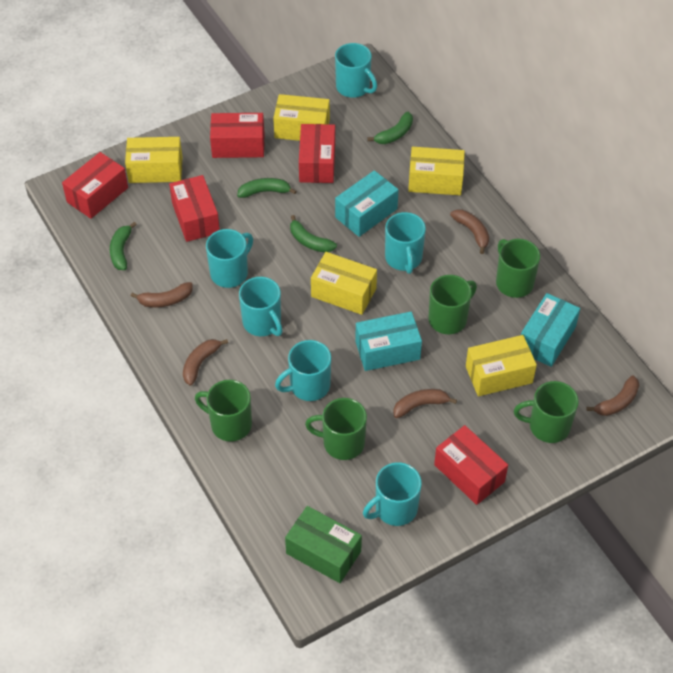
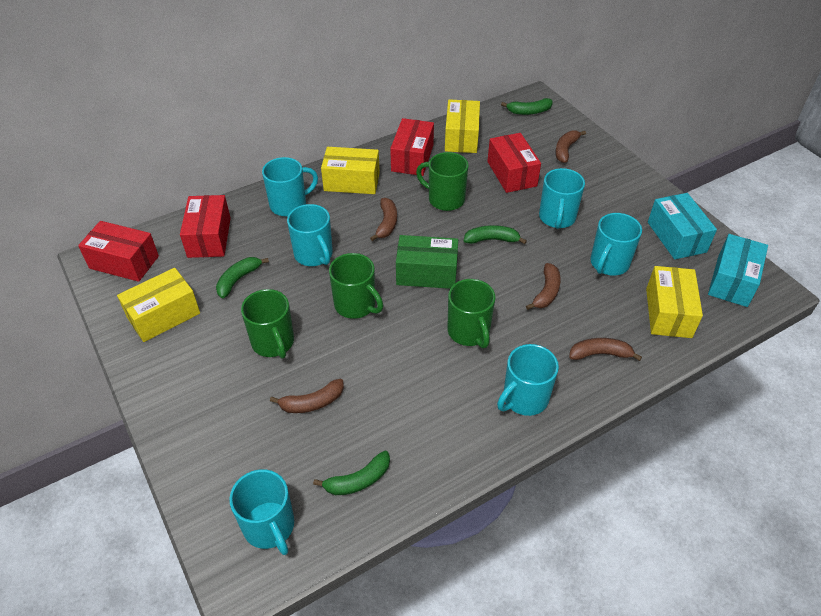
green mug: [195,380,252,442] [305,398,367,460] [428,275,477,334] [496,239,540,298] [514,381,579,443] = 5 -> [241,289,294,359] [329,253,383,319] [416,152,469,211] [447,279,495,348] = 4
red box: [62,152,128,219] [169,175,220,242] [210,113,264,158] [299,124,335,183] [434,425,508,505] = 5 -> [78,221,159,282] [180,195,231,258] [390,118,434,176] [487,133,541,193] = 4
turquoise box: [335,170,398,237] [355,312,422,371] [521,293,580,367] = 3 -> [648,193,717,259] [708,234,768,307] = 2
yellow box: [125,137,182,183] [273,94,330,141] [311,252,377,315] [408,147,465,195] [466,335,537,396] = 5 -> [117,268,200,342] [321,147,380,194] [445,99,480,153] [646,266,703,338] = 4

